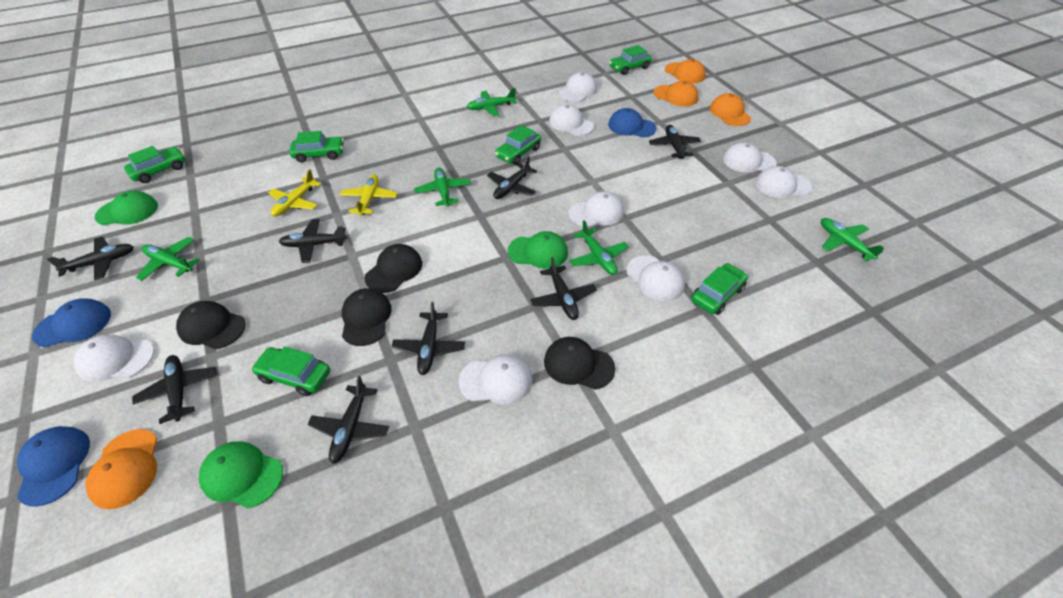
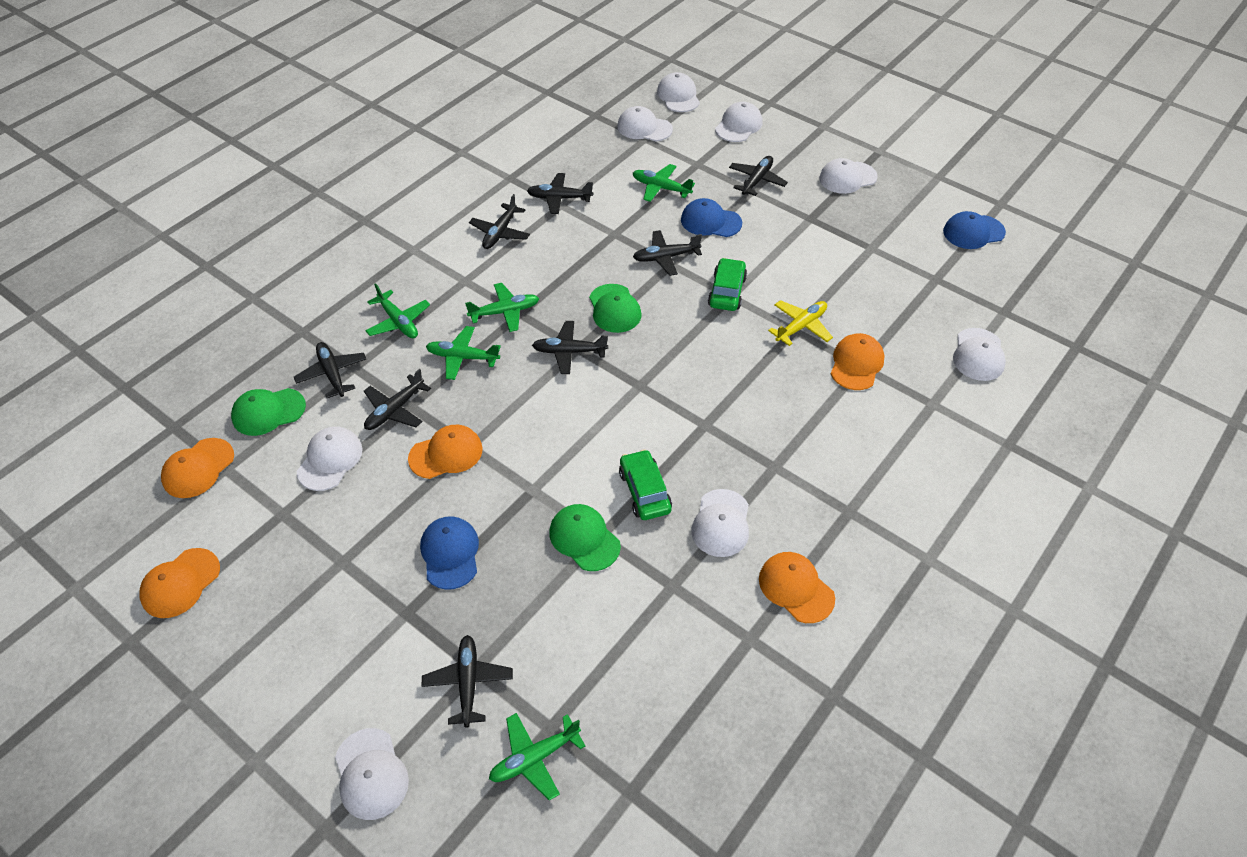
black cap: [176,301,246,349] [342,288,392,346] [365,244,422,293] [544,337,615,390] = 4 -> none = 0
green car: [124,146,186,183] [251,346,330,396] [289,131,344,163] [495,125,541,165] [609,45,652,75] [691,263,748,315] = 6 -> [619,449,672,520] [708,258,747,311] = 2
orange cap: [85,429,157,509] [654,81,698,106] [665,59,706,83] [710,93,751,126] = 4 -> [139,548,220,618] [161,438,234,498] [408,425,483,479] [759,552,835,623] [831,333,885,390] = 5
yellow plane: [268,169,321,217] [340,174,397,216] = 2 -> [768,300,833,346] = 1

